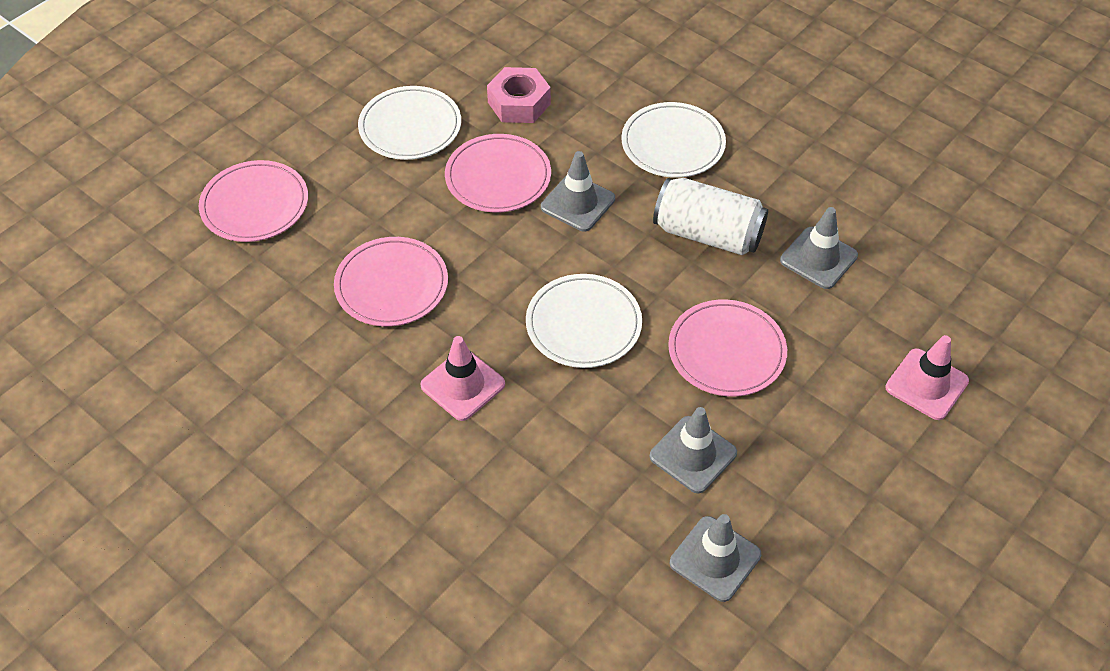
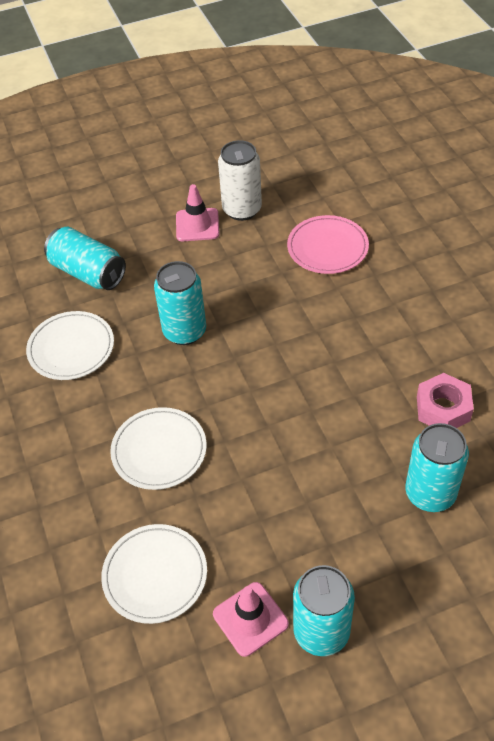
grey traffic cone: [541,151,615,232] [650,407,737,493] [670,514,761,602] [780,207,858,289] = 4 -> none = 0
pink plate: [199,160,308,242] [334,237,448,327] [445,134,551,213] [668,299,787,397] = 4 -> [287,215,369,274] = 1
turquoise can: none = 0 -> [44,227,126,290] [154,261,206,345] [293,565,355,656] [405,423,469,512] = 4

